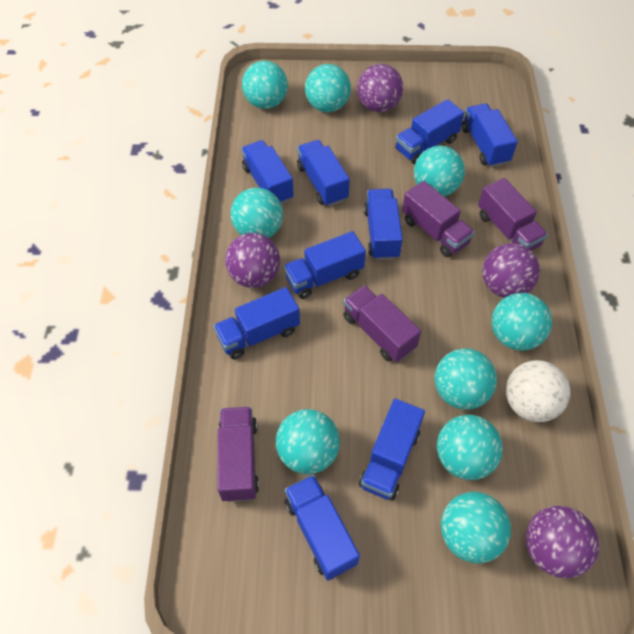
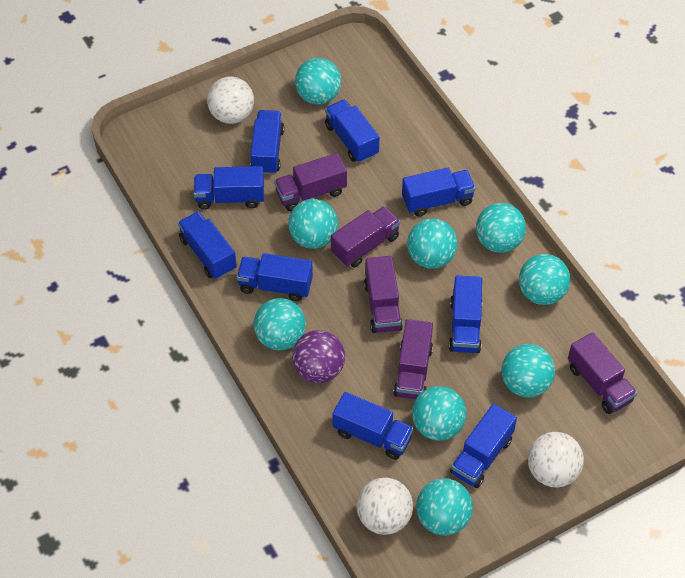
purple ball: [225,233,280,288] [357,64,403,112] [482,243,540,298] [526,505,599,578] = 4 -> [292,330,345,383] = 1
purple truck: [218,407,259,502] [343,285,421,362] [402,181,475,257] [478,178,548,251] = 4 -> [274,153,347,211] [331,206,400,268] [364,256,403,333] [393,319,433,399] [568,332,637,414] = 5
white ball: [506,360,570,422] = 1 -> [207,76,254,124] [357,478,413,535] [528,432,584,488] = 3

